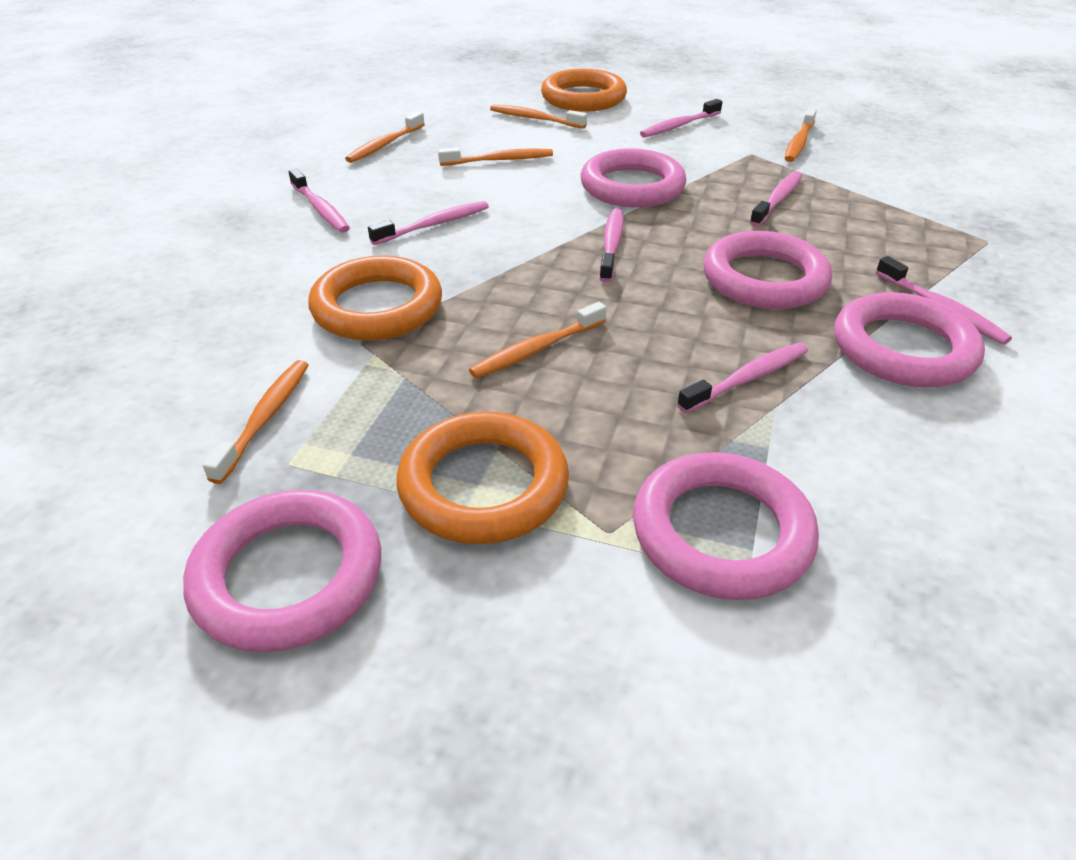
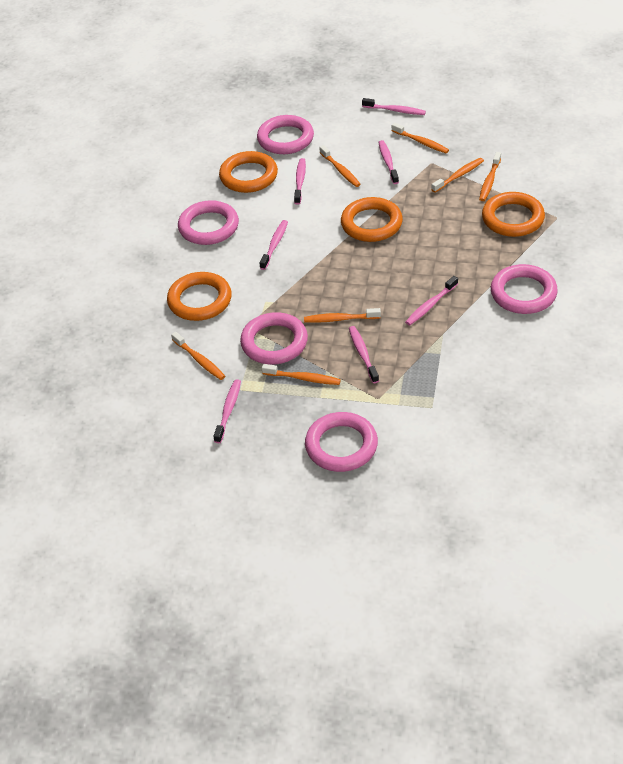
orange ring: [308,255,442,341] [396,412,569,544] [541,69,627,112] = 3 -> [167,272,232,321] [219,151,278,193] [341,197,403,242] [482,192,545,237] = 4
orange toothbrush: [203,360,309,484] [345,112,425,163] [438,147,553,166] [469,302,607,378] [490,105,587,129] [785,108,817,162] = 6 -> [171,332,225,380] [262,364,341,385] [304,308,381,323] [319,145,361,187] [392,123,449,153] [431,158,484,193] [479,152,501,201] = 7

